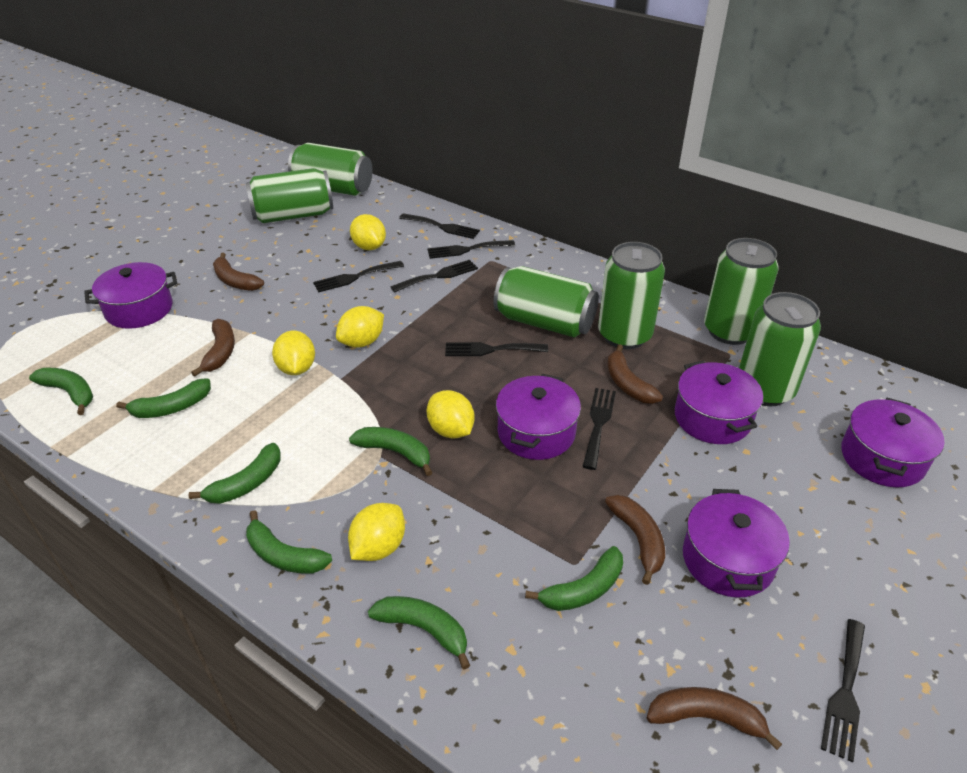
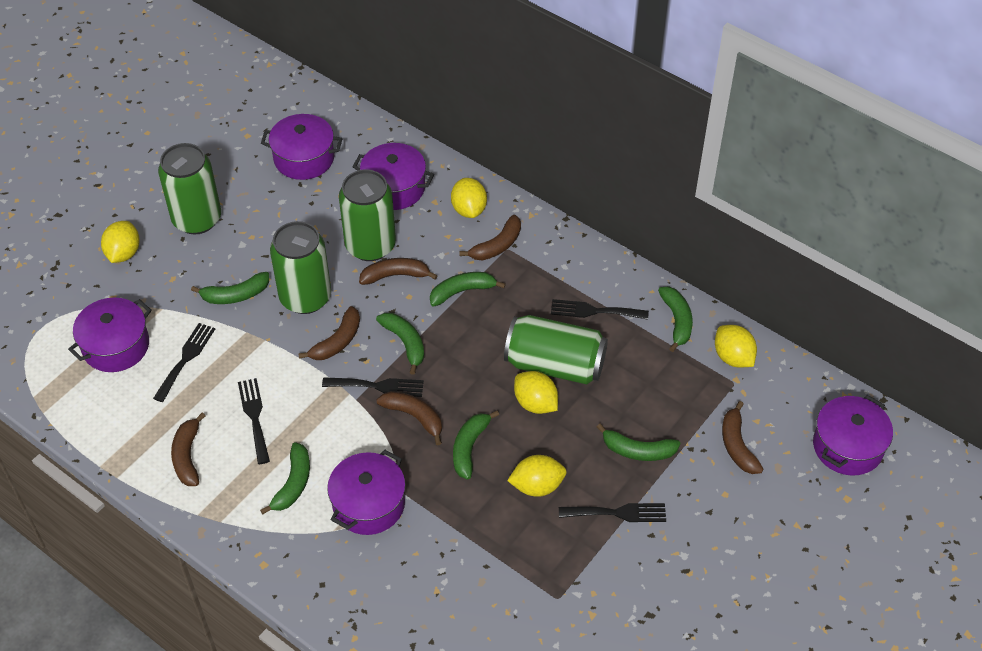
black fork: [313,261,404,293] [390,260,478,292] [399,213,480,239] [427,240,515,259] [445,342,548,356] [583,388,616,470] [821,619,865,762] = 7 -> [153,323,215,402] [238,378,270,464] [322,377,424,397] [551,299,649,320] [559,503,666,522] = 5
brown banana: [191,319,235,377] [213,253,264,291] [605,495,665,585] [607,344,663,404] [647,687,782,750] = 5 -> [171,412,206,486] [298,306,360,360] [359,258,437,285] [376,391,442,446] [459,215,521,260] [722,401,764,474] = 6
green can: [246,168,333,223] [288,143,373,196] [494,266,599,338] [598,242,665,349] [704,238,778,345] [739,292,821,406] = 6 -> [158,143,221,234] [270,221,331,314] [339,170,396,261] [504,315,608,385] = 4

